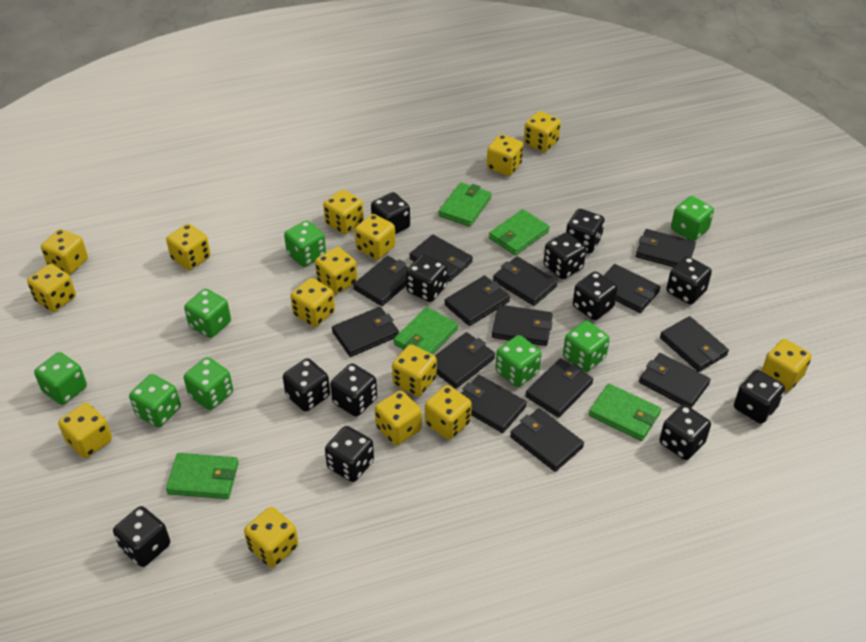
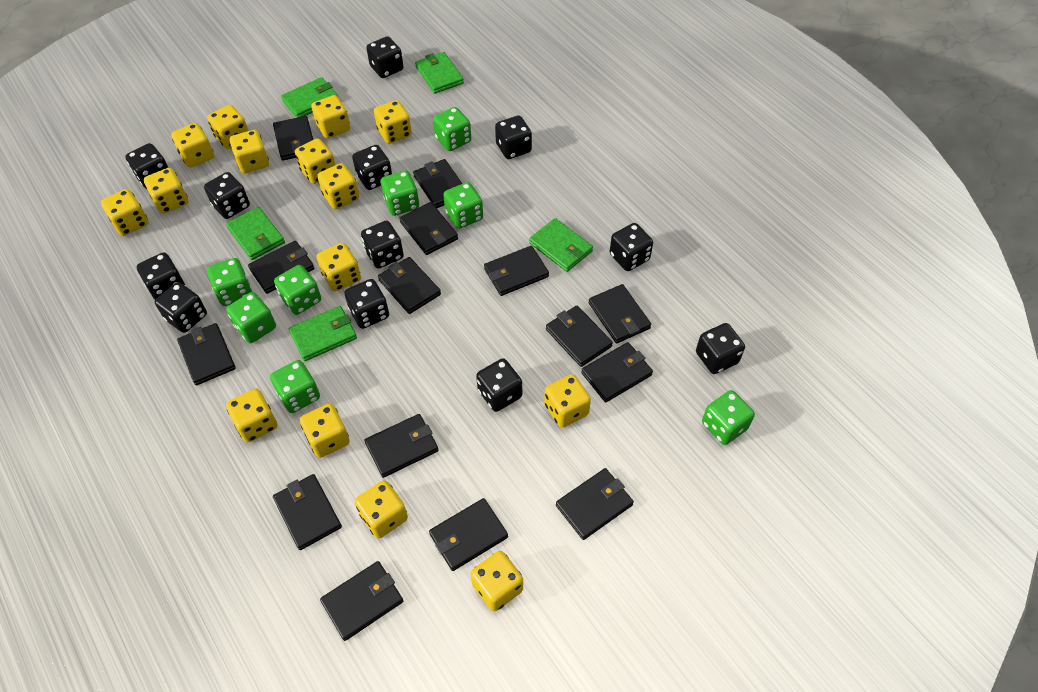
black wallet: [332,307,399,357] [353,256,409,306] [409,235,473,282] [435,332,495,389] [444,276,510,326] [461,375,527,433] [492,305,553,346] [493,256,558,306] [510,408,584,472] [525,358,593,418] [603,264,660,313] [636,229,696,267] [639,353,711,408] [660,316,729,372] = 14 -> [177,323,236,385] [248,241,315,294] [273,116,313,160] [273,474,342,550] [320,561,403,641] [364,414,438,478] [378,257,441,314] [399,202,458,255] [413,159,462,208] [429,498,508,571] [484,246,549,296] [546,306,613,367] [556,468,634,540] [581,342,653,402] [589,284,651,343] = 15

